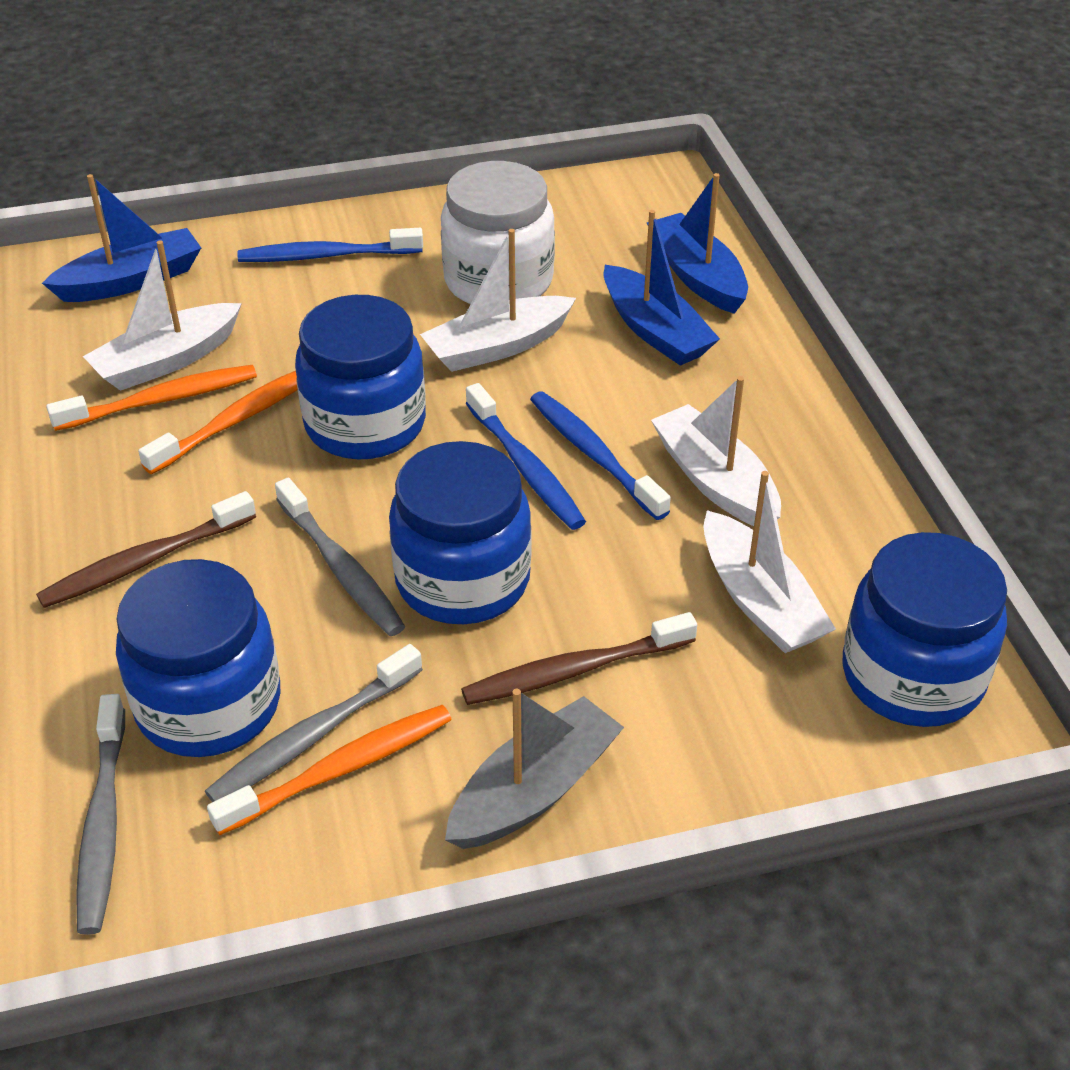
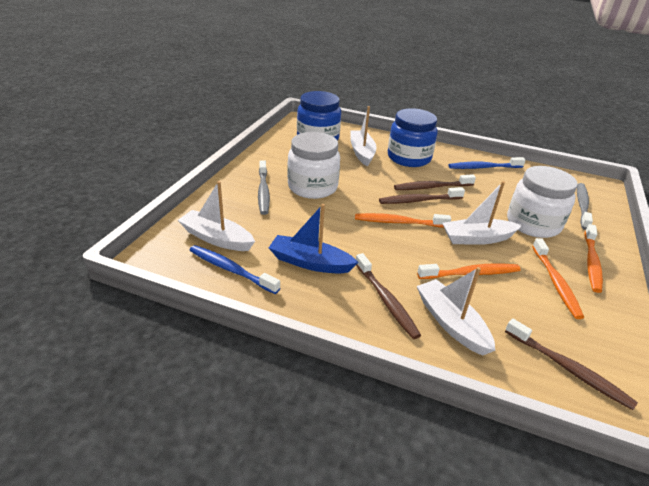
blue boat: [42,174,201,302] [604,210,720,366] [647,173,748,314] = 3 -> [269,204,359,273] = 1
blue jar: [116,559,280,757] [295,295,426,460] [389,441,531,624] [843,532,1007,727] = 4 -> [297,91,341,141] [388,108,438,167] = 2
blue toothbrush: [237,228,423,262] [466,383,586,530] [530,391,671,520] = 3 -> [189,245,280,294] [449,157,526,169] = 2
brown toothbrush: [36,491,256,608] [461,612,697,705] = 2 -> [356,253,421,339] [379,187,465,204] [394,174,476,190] [505,318,638,410] = 4
grey boat: [445,689,624,849] = 1 -> none = 0
grey toothbrush: [76,694,125,935] [205,644,423,802] [275,478,405,636] = 3 -> [258,160,270,215] [577,183,593,230] = 2
orange toothbrush: [46,365,257,431] [138,371,298,474] [207,705,452,835] = 3 -> [355,213,451,228] [417,263,521,279] [532,238,584,319] [584,224,603,293] = 4
white jar: [441,161,555,304] = 1 -> [287,132,340,199] [507,166,578,238] = 2

